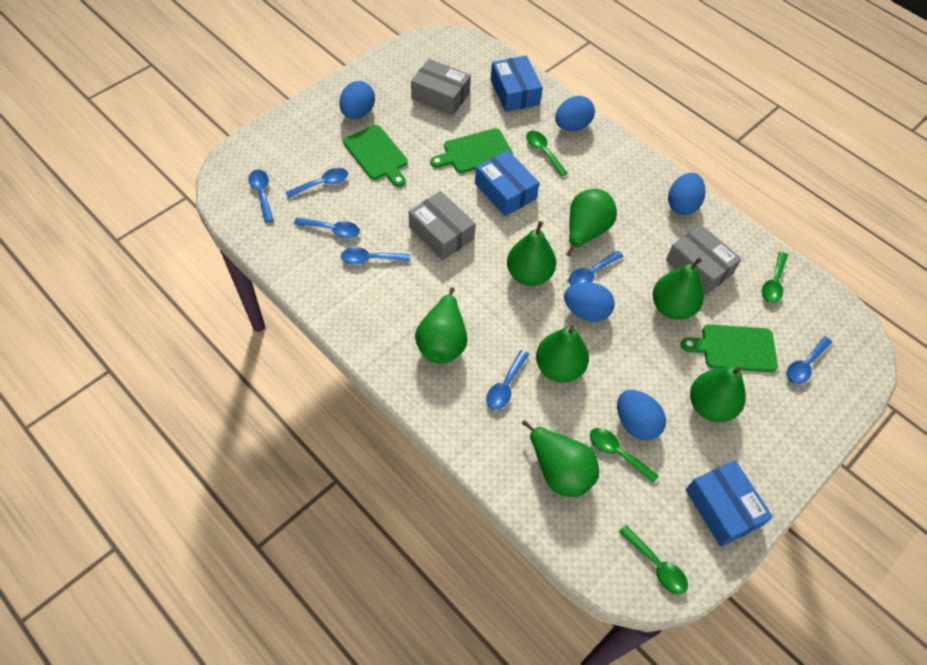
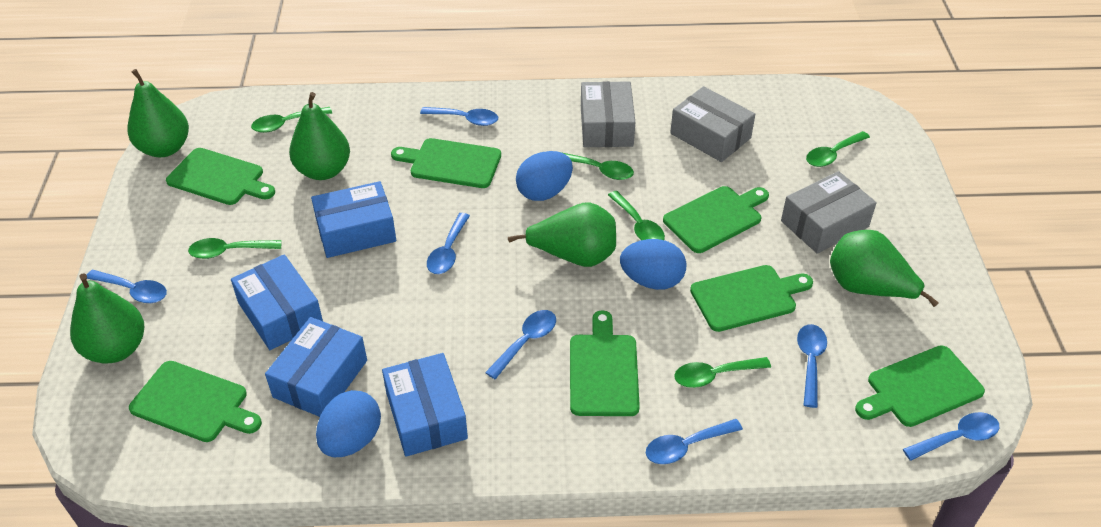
blue box: [475,150,539,216] [491,56,543,112] [686,460,773,547] = 3 -> [231,254,323,350] [265,317,367,417] [311,181,396,258] [382,353,468,457] = 4
blue egg: [339,81,375,119] [555,96,595,131] [564,282,615,322] [617,390,666,441] [668,173,705,215] = 5 -> [316,390,381,457] [516,151,573,201] [620,239,687,290] = 3
green cutting board: [343,125,408,187] [430,128,513,173] [681,324,778,372] = 3 -> [129,361,262,442] [166,148,275,205] [391,138,501,188] [570,310,640,416] [663,186,769,253] [690,265,813,332] [855,345,985,427] = 7
green pear: [415,287,468,364] [507,221,556,286] [522,420,599,497] [536,326,589,383] [566,189,617,256] [653,257,704,320] [690,367,746,422] = 7 -> [70,273,144,363] [127,69,189,157] [289,92,350,180] [508,202,616,267] [830,230,939,307] = 5
green spoon: [526,131,567,176] [590,428,659,483] [619,525,688,594] [762,252,788,303] = 4 -> [188,238,282,259] [251,107,332,133] [561,152,634,180] [608,191,665,240] [674,357,771,388] [806,131,870,167] = 6

